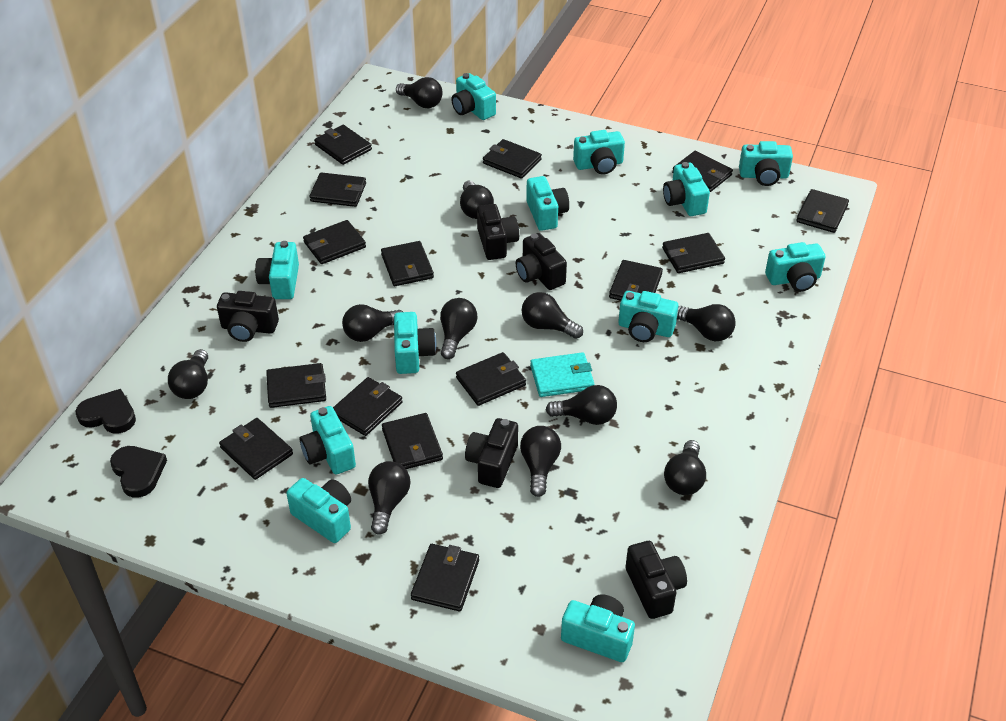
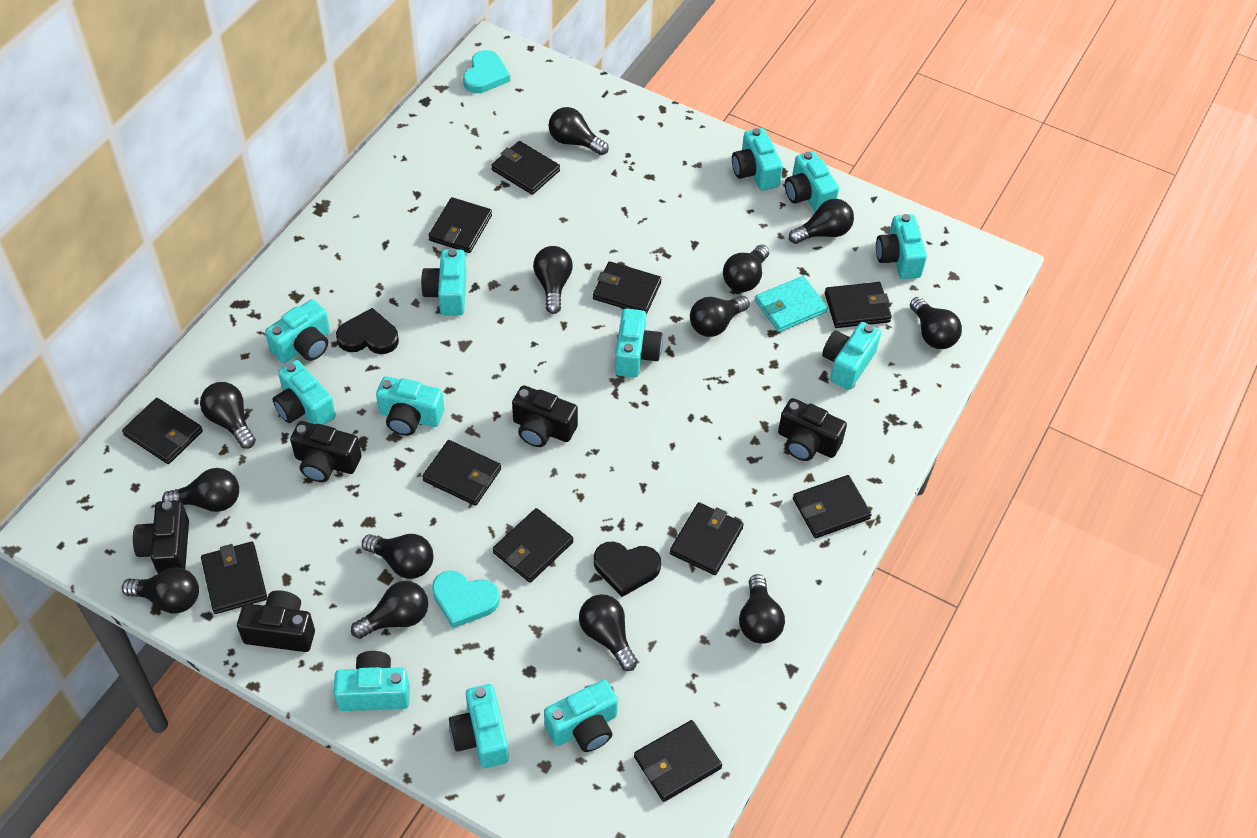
black light bulb: [168,349,208,399] [342,304,403,342] [368,461,410,535] [396,77,442,108] [440,298,477,359] [460,181,494,219] [520,426,561,497] [522,292,583,339] [546,385,617,425] [664,440,706,495] [677,304,736,341] = 11 -> [122,567,199,613] [162,468,239,512] [200,382,256,449] [351,581,428,639] [362,534,434,579] [533,246,573,314] [549,107,609,155] [579,594,638,671] [690,296,750,337] [723,245,769,292] [739,574,785,644] [789,199,854,244] [910,297,962,349] = 13
black wallet: [219,418,293,480] [266,363,326,408] [303,220,366,264] [310,172,366,207] [314,125,372,165] [333,377,403,436] [381,241,434,286] [382,413,443,469] [411,544,479,611] [456,352,526,406] [483,139,542,179] [609,260,663,301] [662,233,725,273] [672,151,733,192] [796,189,849,233] = 15 -> [122,398,203,464] [201,542,267,614] [422,440,501,506] [428,197,492,253] [491,141,560,195] [493,508,574,583] [593,261,662,314] [634,720,722,802] [670,502,744,575] [793,475,872,538] [825,282,892,328] = 11
turquoise heart: none = 0 -> [432,570,500,628] [463,50,510,93] = 2

